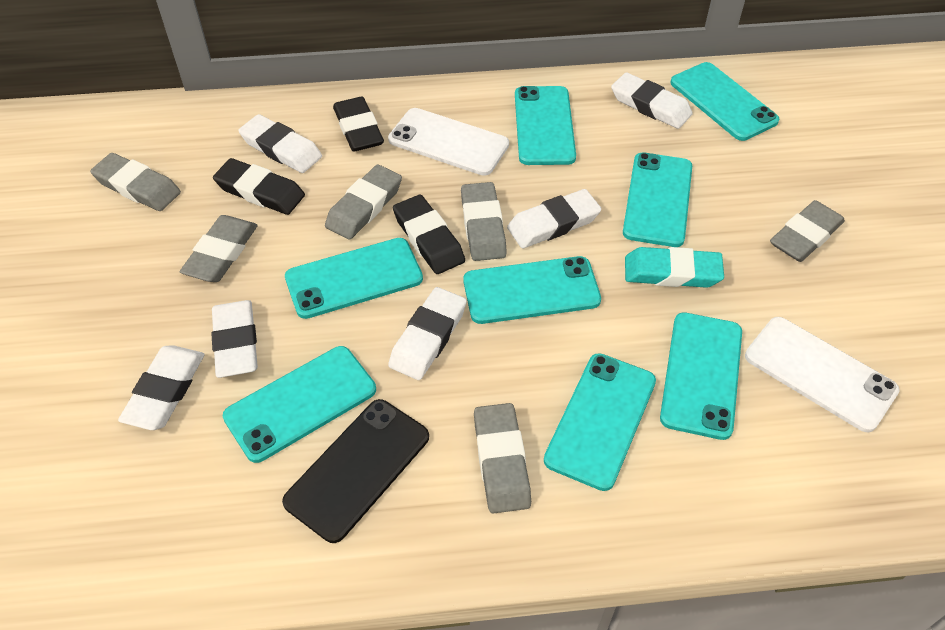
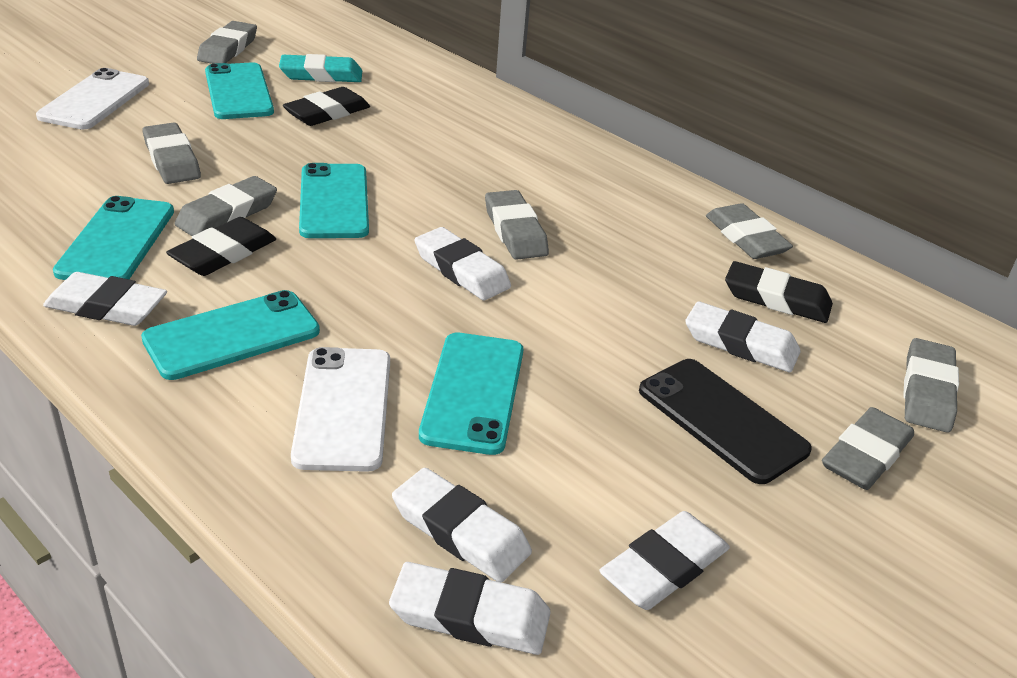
grey eraser: [90,153,181,211] [180,215,258,282] [325,164,402,240] [461,182,507,261] [474,403,531,514] [770,200,845,262] = 6 -> [143,123,201,184] [175,176,277,236] [197,21,257,64] [485,190,549,260] [706,203,793,259] [822,407,914,490] [903,338,959,433] = 7
turquoise phone: [223,346,376,463] [285,238,423,319] [463,256,601,324] [515,86,576,165] [544,353,656,491] [623,153,692,247] [660,312,742,440] [670,62,779,141] = 8 -> [53,196,174,280] [141,290,320,380] [205,62,274,119] [299,163,369,238] [419,332,524,455] = 5

